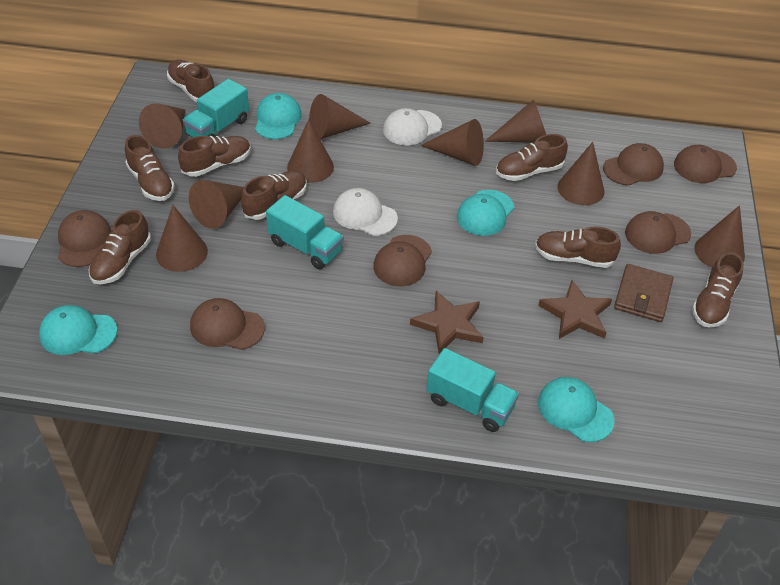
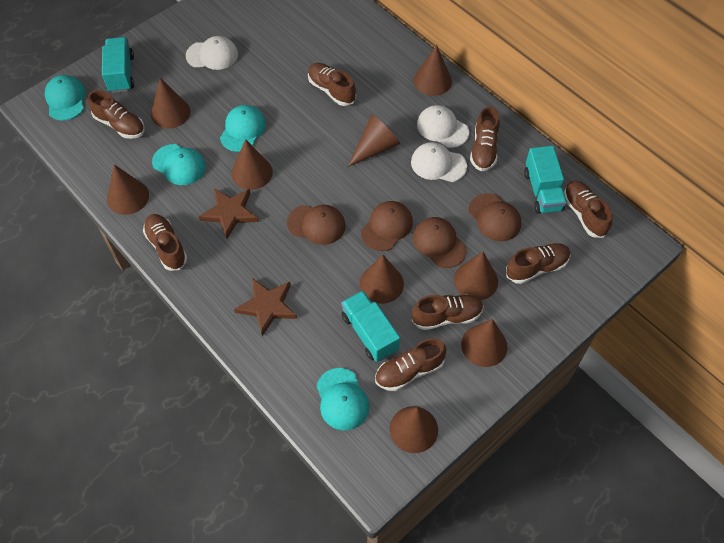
brown cap: [58,210,111,267] [190,298,265,350] [373,235,432,287] [603,143,664,186] [625,211,691,254] [674,145,737,183] = 6 -> [287,205,346,245] [361,201,413,251] [413,217,467,268] [469,193,521,241] = 4
brown wallet: [614,264,673,322] = 1 -> none = 0
white cap: [333,188,398,236] [383,108,442,146] = 2 -> [186,36,238,70] [411,142,467,182] [417,105,469,148] = 3

